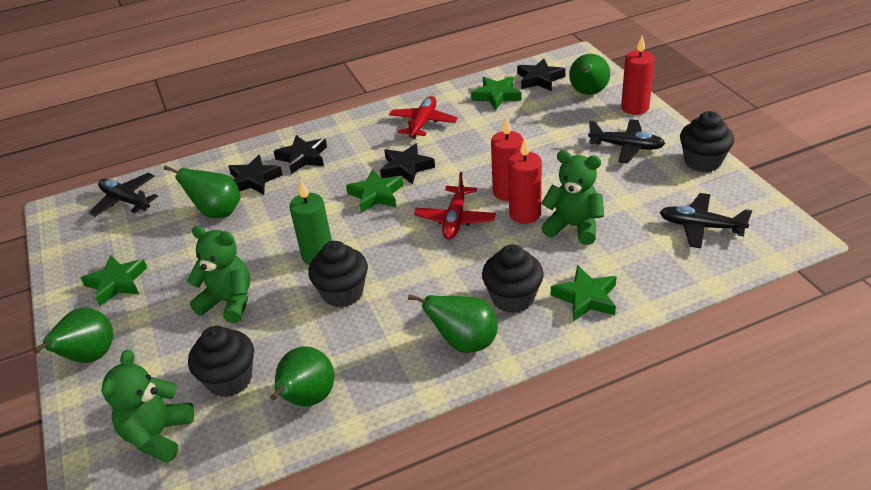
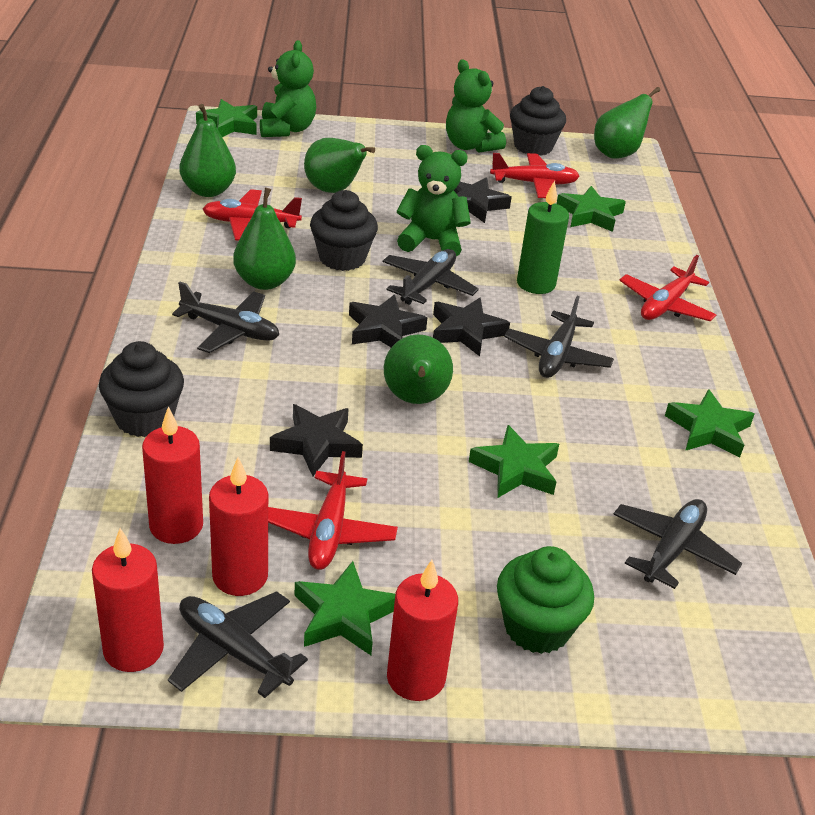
black cupcake: [188,326,254,397] [308,241,368,308] [482,244,544,313] [680,111,734,172] = 4 -> [99,341,184,437] [310,190,378,271] [510,86,566,156] = 3
black plane: [89,173,158,217] [588,119,665,163] [660,193,752,248] = 3 -> [168,591,308,698] [172,282,279,353] [383,249,479,305] [504,296,614,378] [613,499,742,589] = 5
green cupcake: none = 0 -> [497,546,594,654] = 1
green star: [81,255,147,306] [346,169,403,213] [471,77,522,110] [551,265,617,322] = 4 -> [196,99,257,137] [295,561,395,655] [469,425,559,498] [557,186,626,232] [665,389,755,458] = 5
red candle: [491,116,523,201] [508,138,542,224] [621,35,655,115] = 3 -> [92,528,164,672] [142,406,203,544] [209,457,268,596] [387,560,458,701] = 4
red plane: [389,96,458,139] [414,172,496,239] = 2 -> [203,189,302,241] [268,451,398,570] [490,153,579,198] [619,255,716,321] = 4

